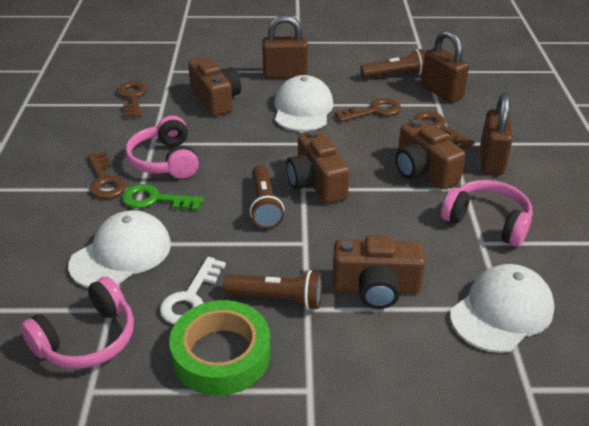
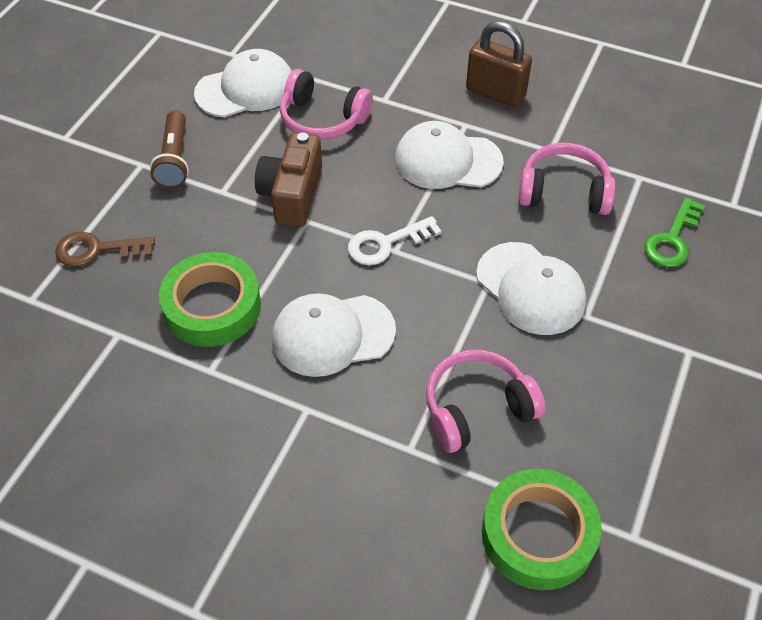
brown camera: [188,57,241,116] [286,130,350,204] [333,235,425,309] [395,119,466,189] = 4 -> [255,132,322,227] = 1
brown flashlight: [223,270,322,310] [250,165,284,229] [360,49,425,78] = 3 -> [150,110,189,189] = 1
brown key: [88,151,127,199] [117,81,147,118] [335,98,401,122] [414,111,475,149] = 4 -> [55,232,155,267] = 1
brown padlock: [262,15,308,79] [421,30,469,103] [480,93,513,175] = 3 -> [466,21,532,107] = 1
green tape: [169,300,270,396] = 1 -> [159,252,261,347] [482,469,602,590] = 2
white cap: [68,210,171,288] [274,75,333,131] [450,264,555,353] = 3 -> [194,49,292,117] [272,293,396,377] [395,121,504,189] [476,242,586,335] = 4

